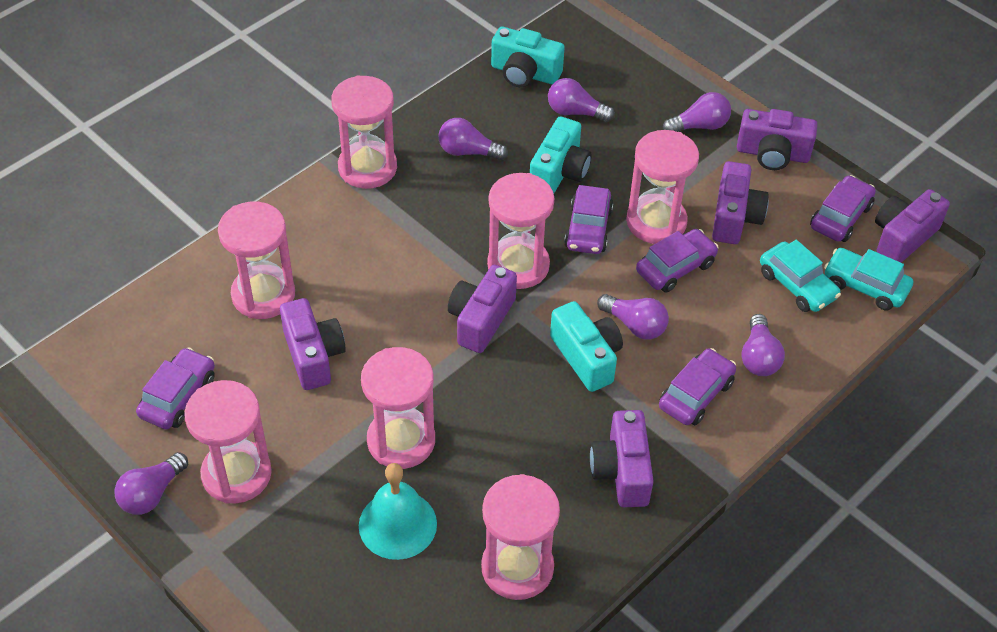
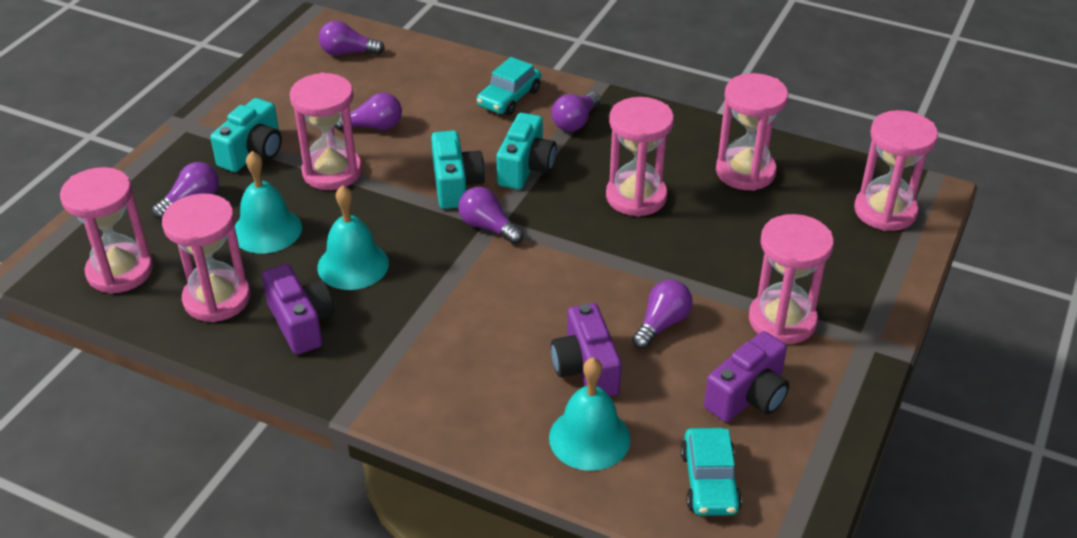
purple camera: [280,298,346,390] [448,265,517,353] [590,410,654,507] [712,161,769,244] [737,109,817,170] [875,189,950,263] = 6 -> [262,264,334,355] [551,303,622,396] [704,331,789,422] = 3
purple car: [136,347,215,429] [564,185,613,254] [636,229,719,293] [659,348,736,426] [810,175,876,242] = 5 -> none = 0
turquoise bell: [359,463,437,560] = 1 -> [235,151,302,254] [317,185,389,290] [549,357,631,471] = 3

